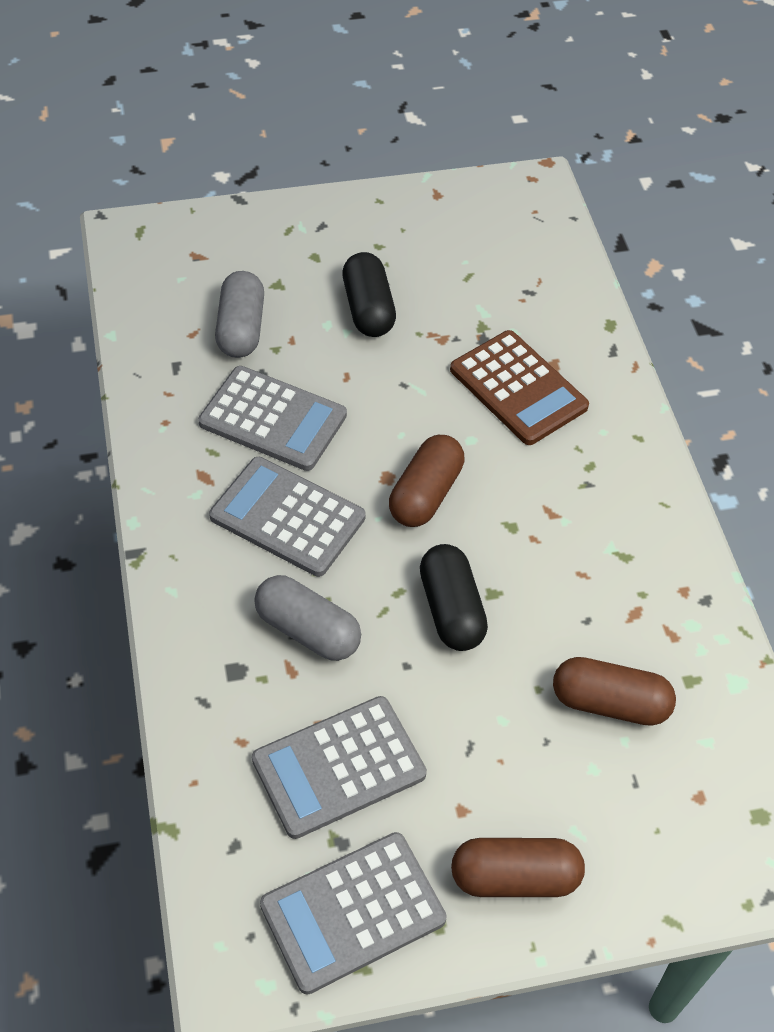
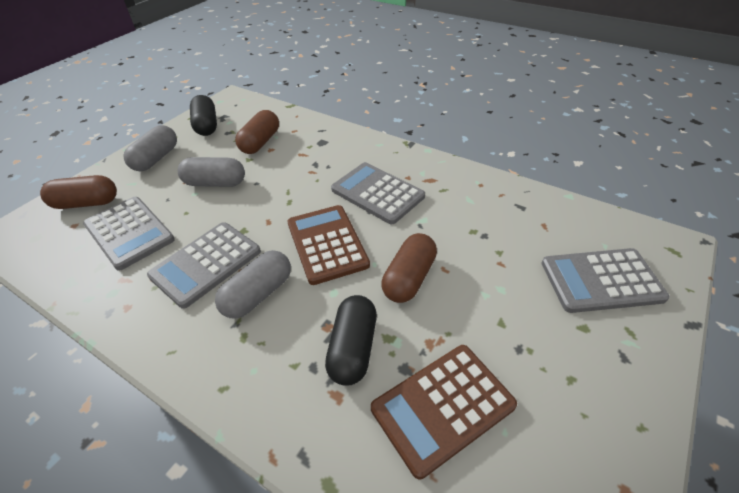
brown calculator: [450,330,589,445] = 1 -> [287,205,370,285] [371,345,517,479] = 2
grey capsule: [215,271,264,358] [254,575,361,661] = 2 -> [123,125,177,171] [178,157,245,187] [215,250,291,319] = 3

